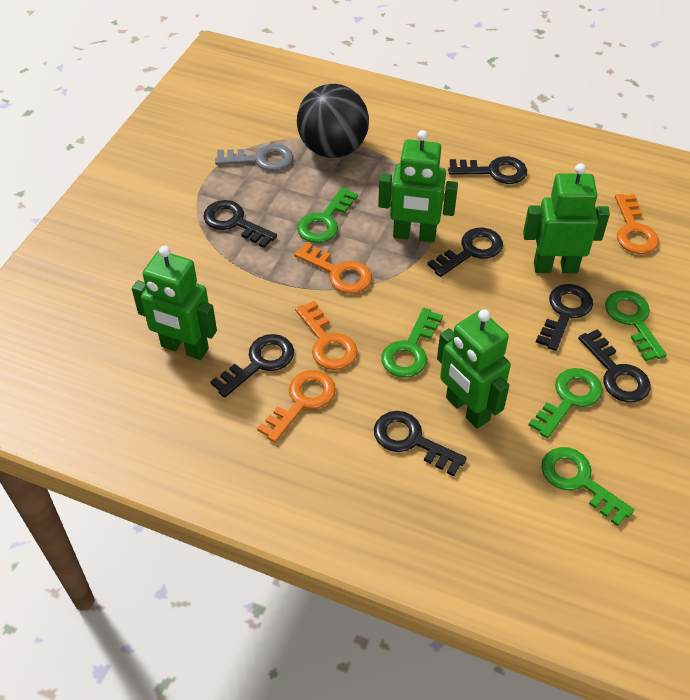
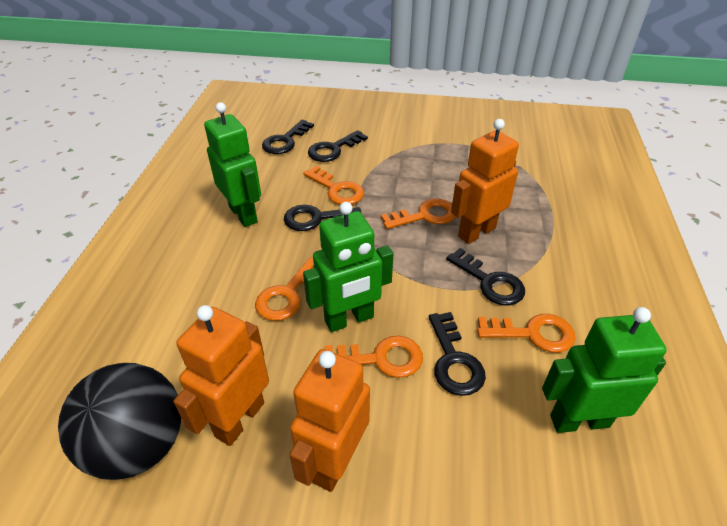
black key: [203,200,277,248] [210,334,294,397] [374,411,467,476] [427,228,503,277] [448,156,527,184] [536,284,593,351] [578,329,651,402] = 7 -> [262,120,314,154] [284,205,361,231] [308,130,368,162] [429,312,486,396] [446,248,525,306] = 5
green key: [297,187,358,243] [381,308,443,378] [528,368,603,438] [541,447,634,526] [605,290,667,361] = 5 -> none = 0
green robot: [132,246,217,360] [378,130,458,242] [437,309,511,429] [523,163,610,273] = 4 -> [204,102,261,227] [303,202,393,332] [542,307,667,433] = 3
grey key: [215,144,293,171] = 1 -> none = 0
orange key: [257,370,336,443] [294,242,372,294] [295,301,358,370] [615,194,659,254] = 4 -> [255,257,314,321] [303,166,364,205] [325,336,423,378] [381,198,456,229] [477,314,575,353] = 5
orange robot: none = 0 -> [173,305,269,446] [289,349,370,492] [451,119,519,244] = 3

